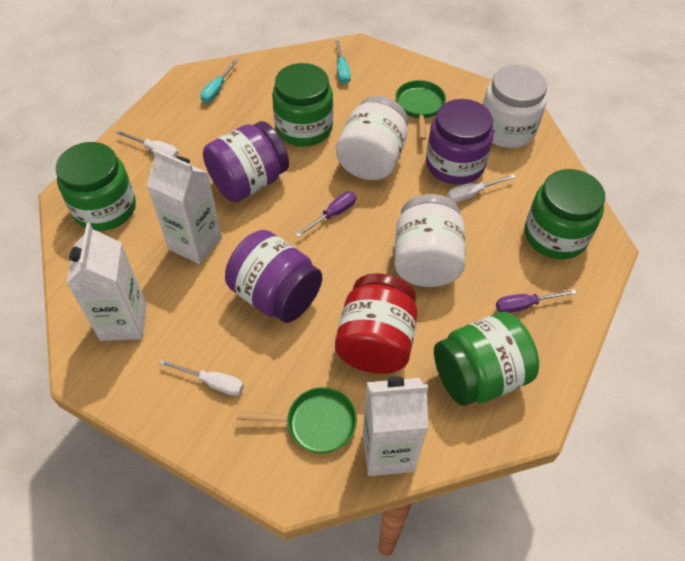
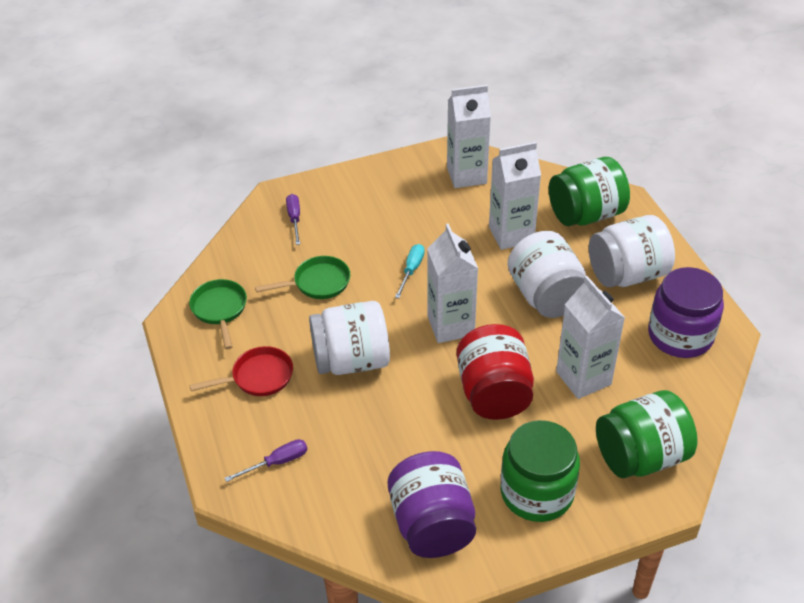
green jar: [56,142,136,231] [272,63,333,147] [434,312,539,406] [525,169,605,259] = 4 -> [501,420,580,522] [549,157,630,226] [596,390,698,478] = 3
purple jar: [203,121,289,202] [225,230,322,323] [426,99,494,185] = 3 -> [388,451,476,558] [648,267,724,358] = 2
red pan: none = 0 -> [189,346,293,396] = 1
turquoise screwdriver: [200,59,239,103] [335,39,351,84] = 2 -> [395,244,425,298] = 1
white carton: [66,223,147,341] [147,149,222,264] [363,376,428,476] = 3 -> [427,223,478,343] [447,85,491,188] [489,142,541,250] [556,276,625,399] = 4
white screwdriver: [116,130,179,158] [159,359,244,396] [447,174,516,202] = 3 -> none = 0

